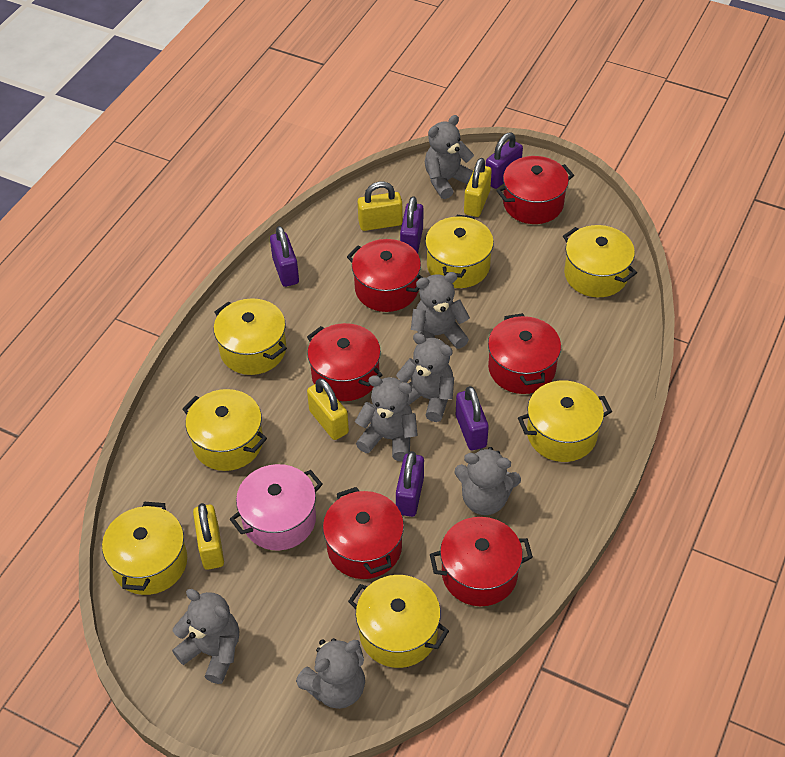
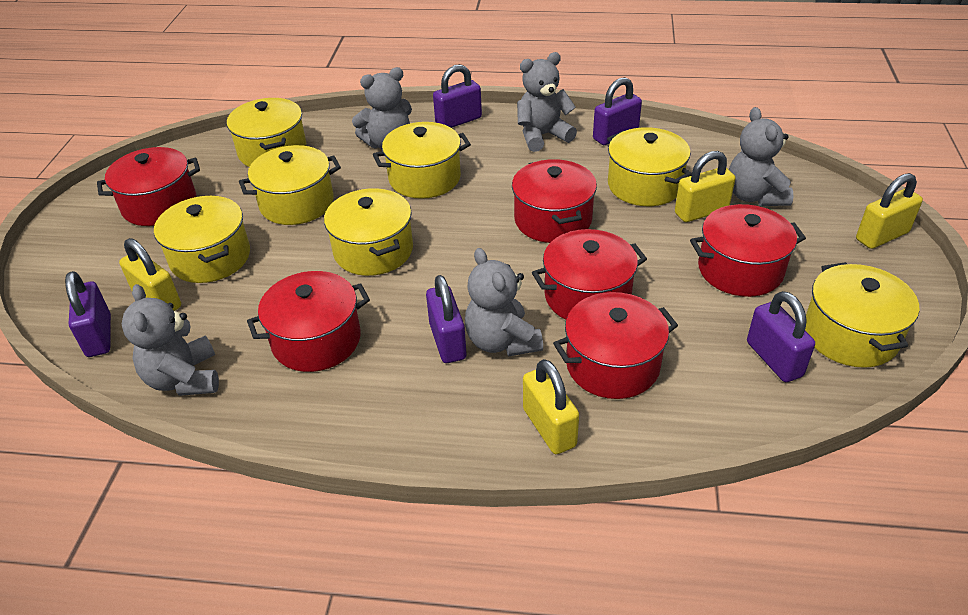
grey teddy bear: [172,589,239,684] [296,638,365,709] [355,375,418,461] [396,333,454,422] [411,272,470,349] [425,115,474,199] [454,447,521,515] = 7 -> [122,284,219,396] [352,67,412,149] [465,248,543,356] [517,52,577,152] [729,107,793,206] = 5
pink pot: [230,464,323,551] = 1 -> none = 0

